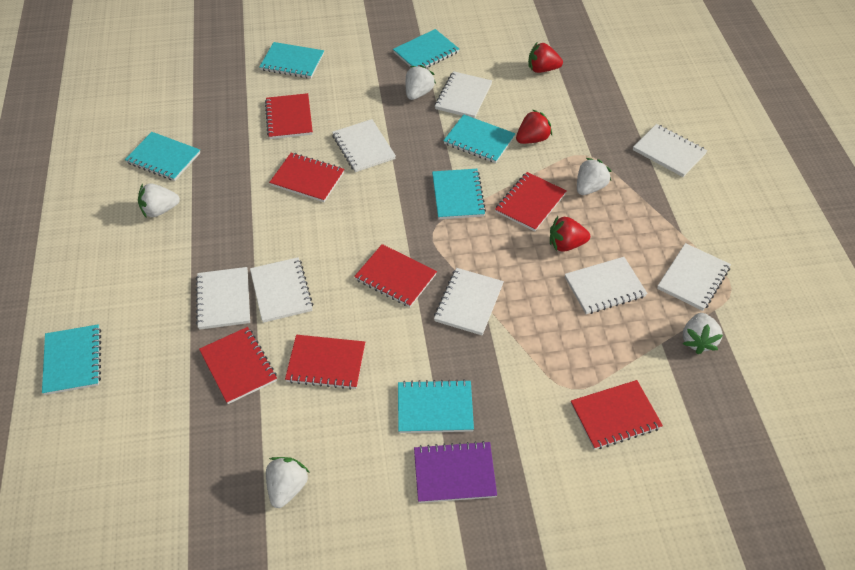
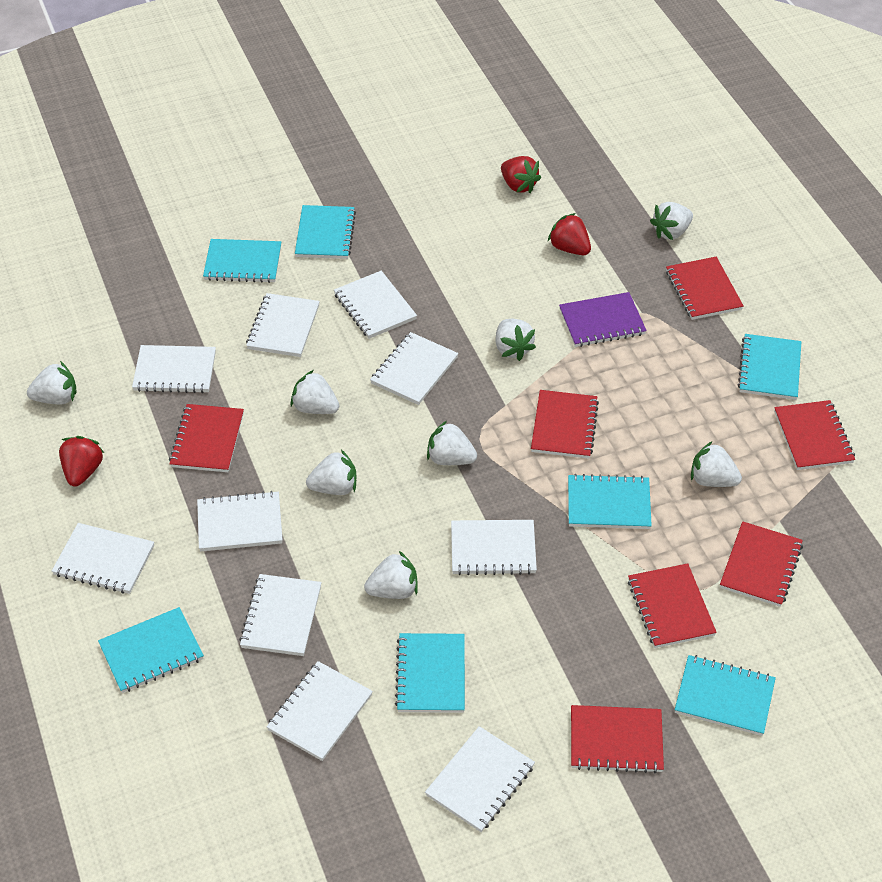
white notebook: [196,267,250,330] [250,257,313,323] [332,119,396,172] [434,268,504,335] [435,71,492,118] [565,257,648,314] [633,124,707,177] [657,243,731,311] = 8 -> [52,523,154,594] [132,345,216,393] [197,491,283,551] [239,574,321,656] [246,293,320,357] [267,661,373,761] [334,271,417,339] [370,332,458,405] [425,726,535,832] [451,520,537,575] = 10
white strawberry: [138,183,180,218] [266,457,310,508] [406,65,436,100] [577,158,612,195] [683,313,723,354] = 5 -> [27,361,77,405] [290,370,339,414] [306,450,356,495] [364,551,418,599] [427,421,477,465] [495,319,536,361] [650,202,693,240] [691,442,742,487] = 8

